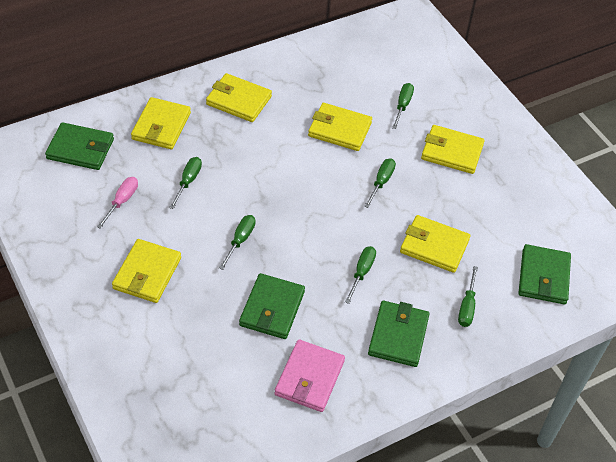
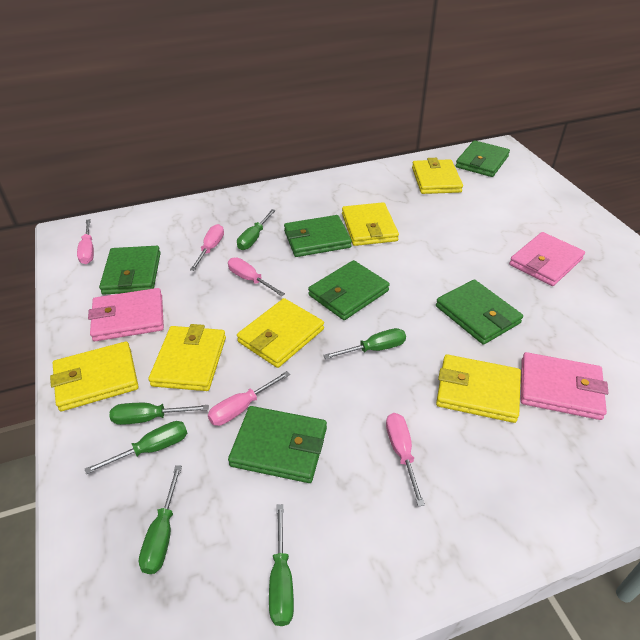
green wallet: [45,122,114,170] [239,273,305,339] [368,301,430,367] [518,244,571,304] = 4 -> [99,246,161,295] [228,406,327,483] [284,215,352,257] [308,260,390,320] [436,279,523,345] [456,140,510,177] = 6
pink screwdriver: [97,177,138,229] = 1 -> [77,219,94,264] [190,224,224,271] [208,371,290,426] [228,258,285,296] [386,413,425,506] = 5
pink wallet: [274,340,345,412] = 1 -> [88,288,164,341] [509,232,585,286] [520,352,608,420] = 3

